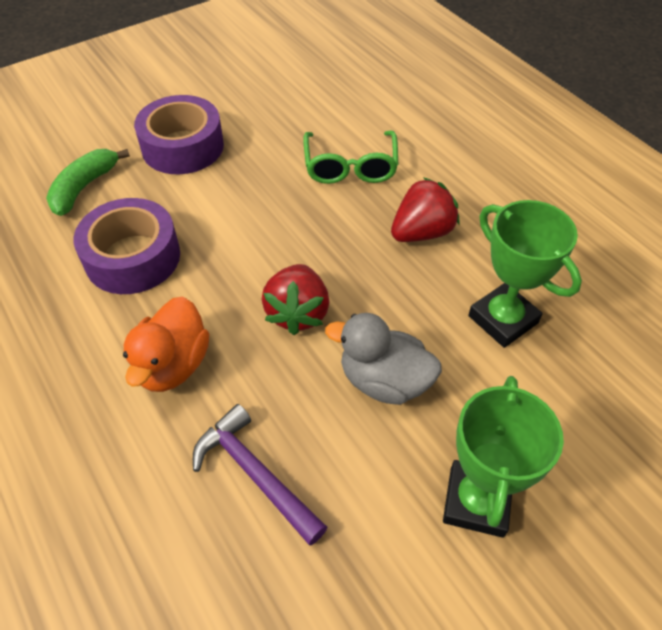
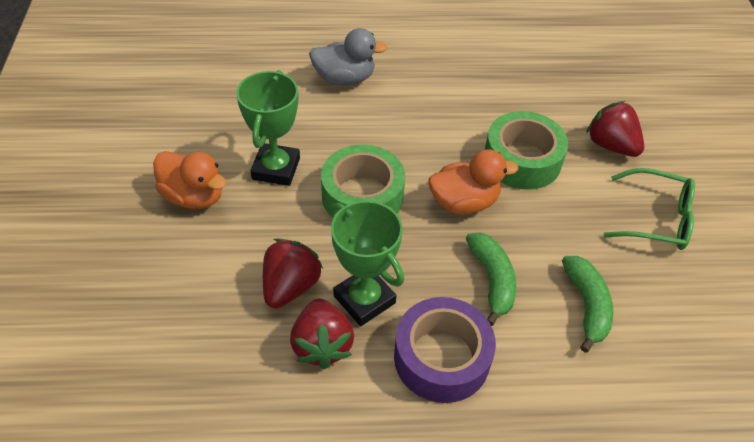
green banana: [46,149,130,216] = 1 -> [466,233,516,326] [562,256,613,353] = 2
green tape: none = 0 -> [321,145,405,218] [485,111,568,190] = 2
orange duck: [123,296,209,392] = 1 -> [153,151,227,209] [428,149,518,215] = 2
purple hammer: [193,404,327,546] = 1 -> none = 0
purple tape: [74,198,180,294] [134,95,224,174] = 2 -> [394,297,496,403] = 1
red strawberry: [262,264,329,335] [391,177,460,242] = 2 -> [263,238,323,308] [290,299,354,369] [586,101,644,157] = 3

